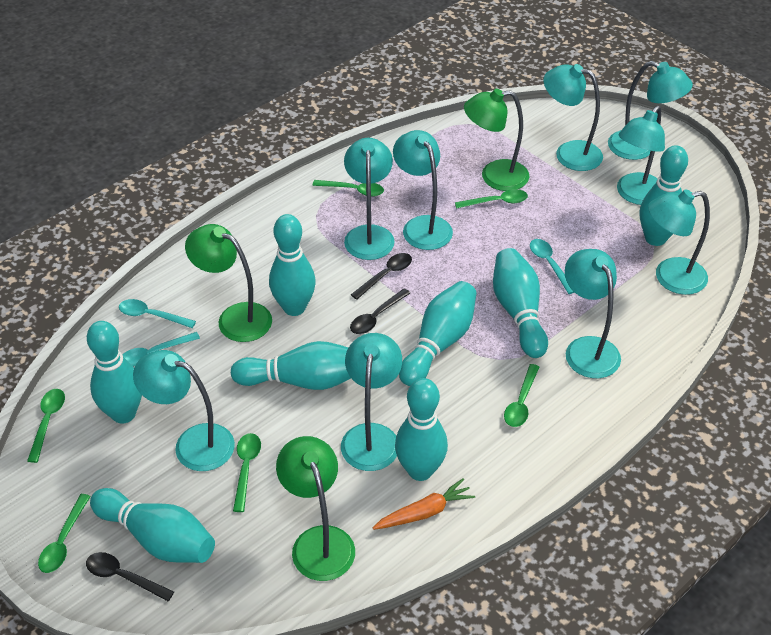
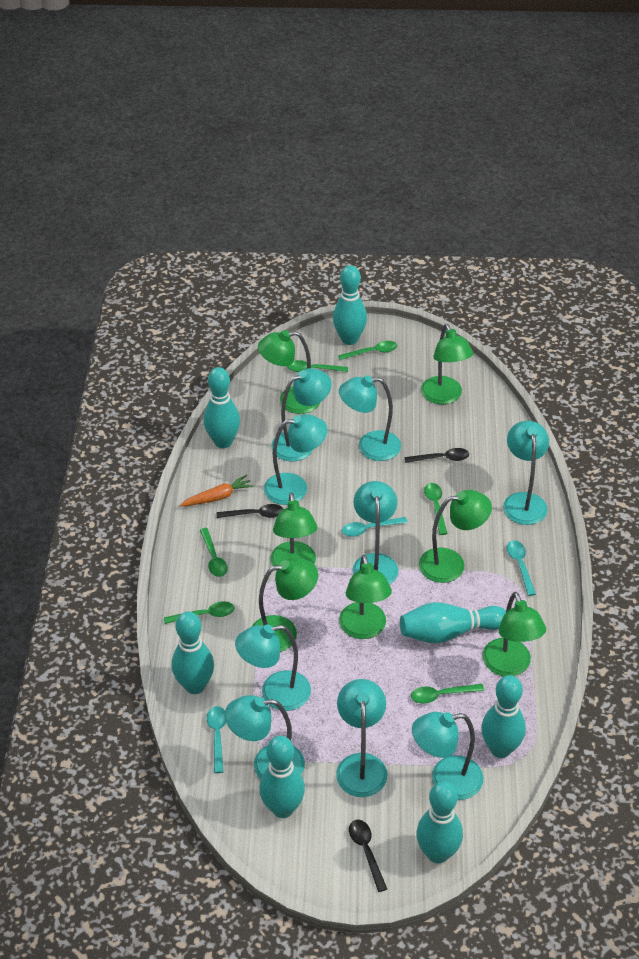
green lamp: [185,224,272,342] [276,436,355,581] [464,89,529,191] = 3 -> [252,558,318,652] [258,330,320,414] [271,492,317,571] [339,555,392,639] [419,490,492,583] [421,324,473,404] [482,592,546,676] = 7
turquoise bowling pin: [87,321,142,423] [90,488,215,563] [231,341,351,390] [269,214,316,316] [395,378,448,481] [399,281,477,386] [493,248,548,358] [640,145,688,246] = 8 -> [172,612,214,694] [203,367,240,448] [259,736,305,818] [333,265,367,345] [400,602,506,643] [416,781,463,864] [481,675,526,758] = 7

